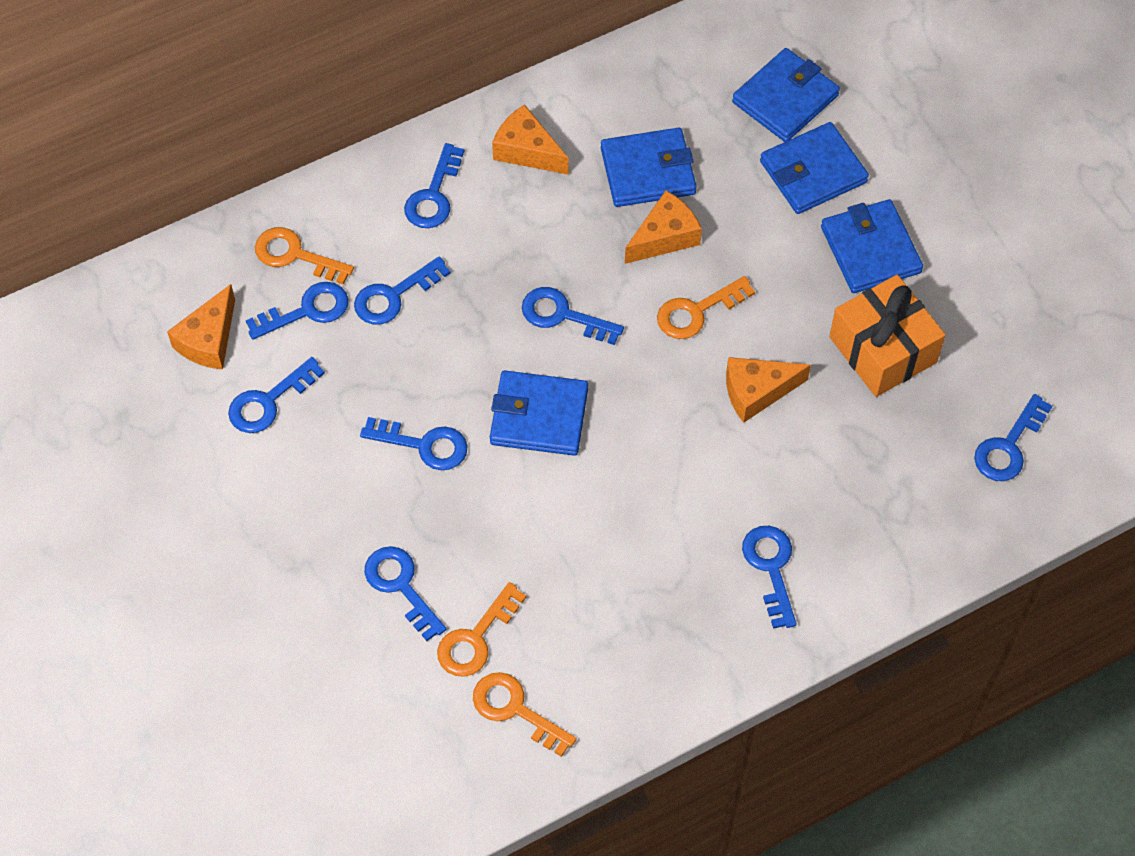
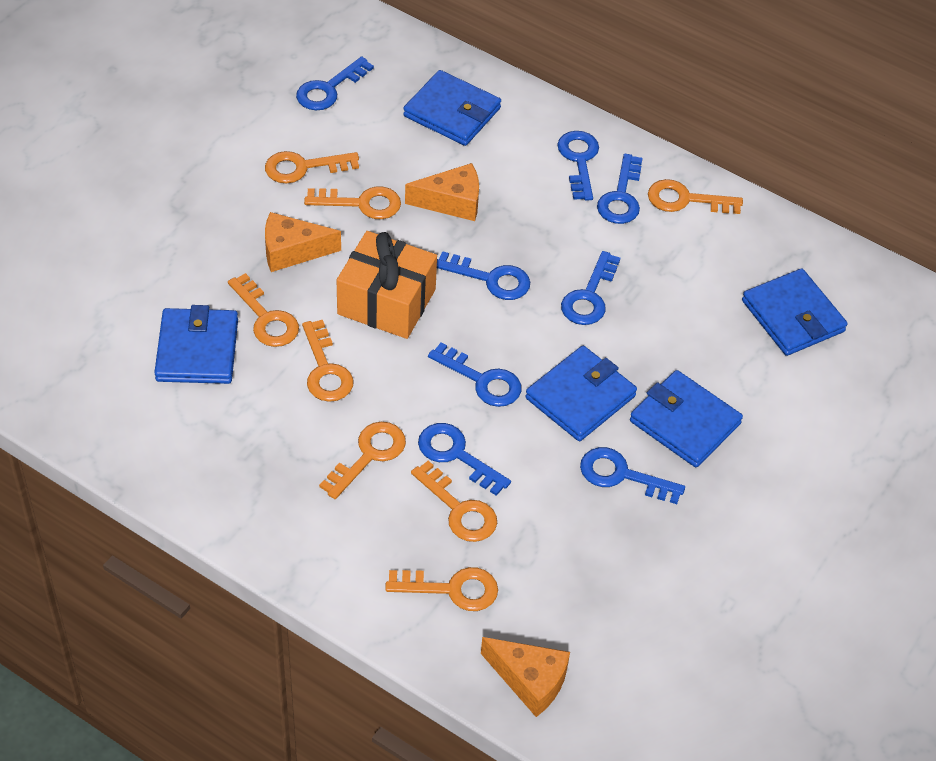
blue key: [228,357,325,433] [246,282,349,340] [354,256,450,325] [360,417,468,470] [364,546,447,641] [404,143,464,228] [522,287,624,345] [742,526,797,629] [974,394,1052,481] = 9 -> [296,56,374,110] [418,423,511,496] [428,343,521,407] [437,251,530,300] [557,131,599,201] [561,251,620,325] [580,447,685,504] [597,154,642,224] = 8
orange cheese: [167,284,235,370] [492,105,568,175] [625,190,702,264] [726,357,811,423] = 4 -> [265,212,341,272] [405,163,479,221] [481,637,570,717] = 3
orange key: [255,227,354,285] [437,582,526,677] [473,672,577,757] [657,276,755,339] = 4 -> [228,273,299,347] [265,151,359,184] [302,320,353,402] [304,186,401,219] [319,422,406,499] [385,567,498,611] [411,461,497,542] [648,179,743,214] = 8

